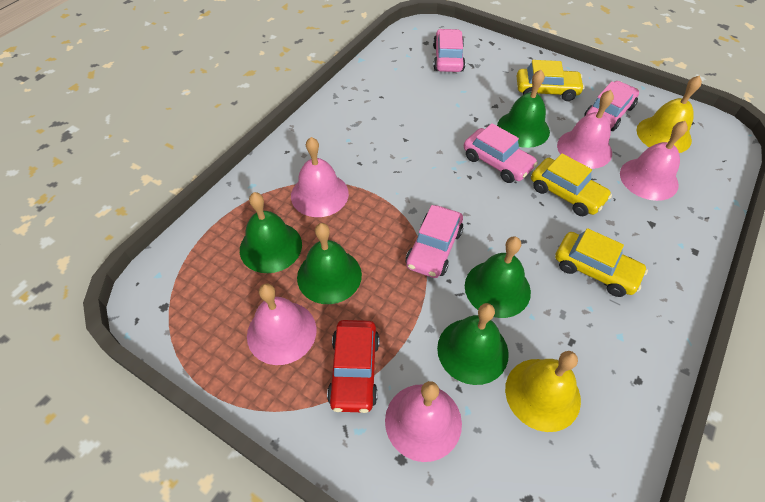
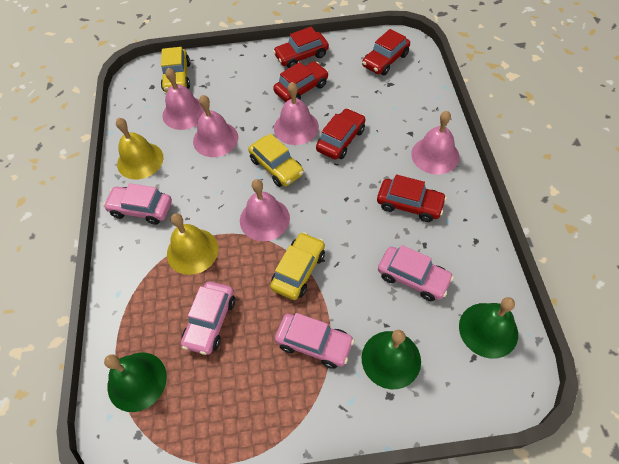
green bell: [240,192,302,273] [297,223,362,304] [437,303,509,385] [465,236,531,318] [497,70,550,148] = 5 -> [104,352,167,412] [362,330,421,389] [459,297,518,359] = 3
red car: [327,320,379,413] = 1 -> [273,27,329,68] [273,61,329,102] [316,108,365,160] [362,29,410,75] [377,175,447,222] = 5

